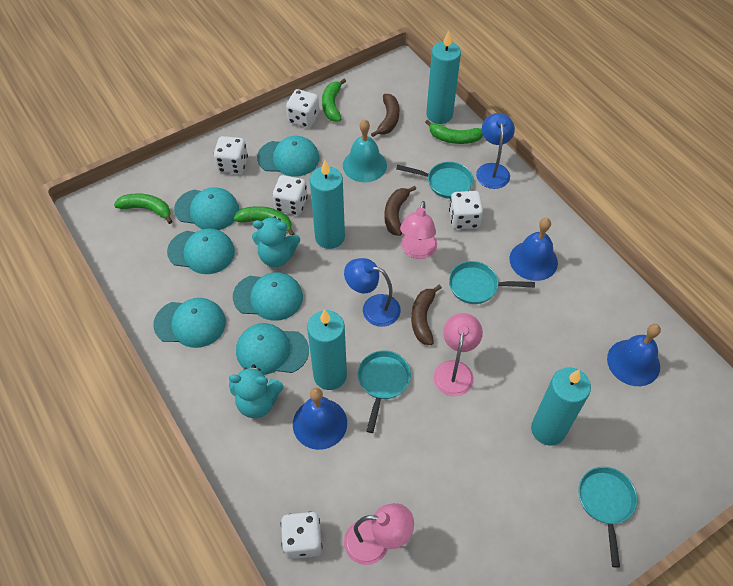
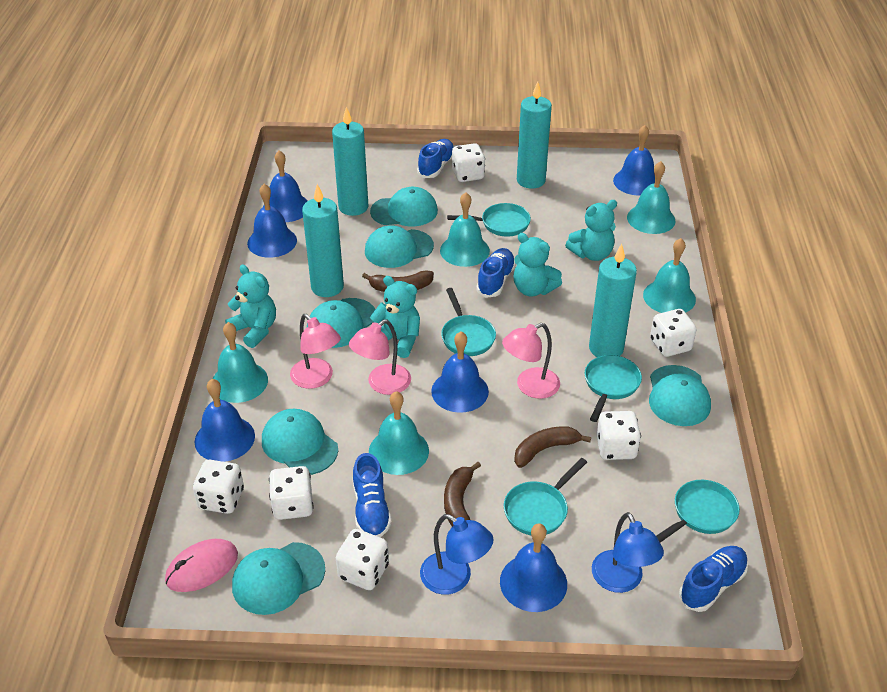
blue bell: [293,388,347,450] [509,218,558,281] [607,324,661,386] = 3 -> [195,379,255,462] [247,184,297,258] [263,150,308,222] [431,332,489,413] [500,524,567,612] [613,125,655,196] = 6
blue shoe: none = 0 -> [353,453,392,537] [417,139,454,178] [476,248,516,298] [679,546,748,612] = 4
green banana: [114,193,172,224] [234,206,295,235] [322,79,346,122] [425,120,483,144] = 4 -> none = 0
pink mouse: none = 0 -> [165,539,238,592] = 1
turquoise bell: [343,119,387,182] = 1 -> [212,322,268,403] [369,391,429,475] [440,192,490,267] [627,161,676,234] [643,238,696,313] = 5
turquoise pan: [358,350,411,433] [396,162,473,199] [449,261,535,304] [579,467,637,568] = 4 -> [441,288,496,356] [447,203,531,237] [504,458,587,535] [585,355,642,422] [656,480,740,543] = 5
turquoise teddy bear: [229,365,283,418] [252,216,300,267] = 2 -> [225,265,276,348] [370,276,420,358] [513,233,562,297] [565,200,617,261] = 4
white dice: [213,136,248,174] [272,175,308,215] [281,512,322,559] [286,89,319,128] [449,191,483,229] = 5 -> [193,460,244,514] [269,466,314,520] [336,529,389,590] [452,143,485,182] [596,411,641,460] [650,309,697,357] = 6

